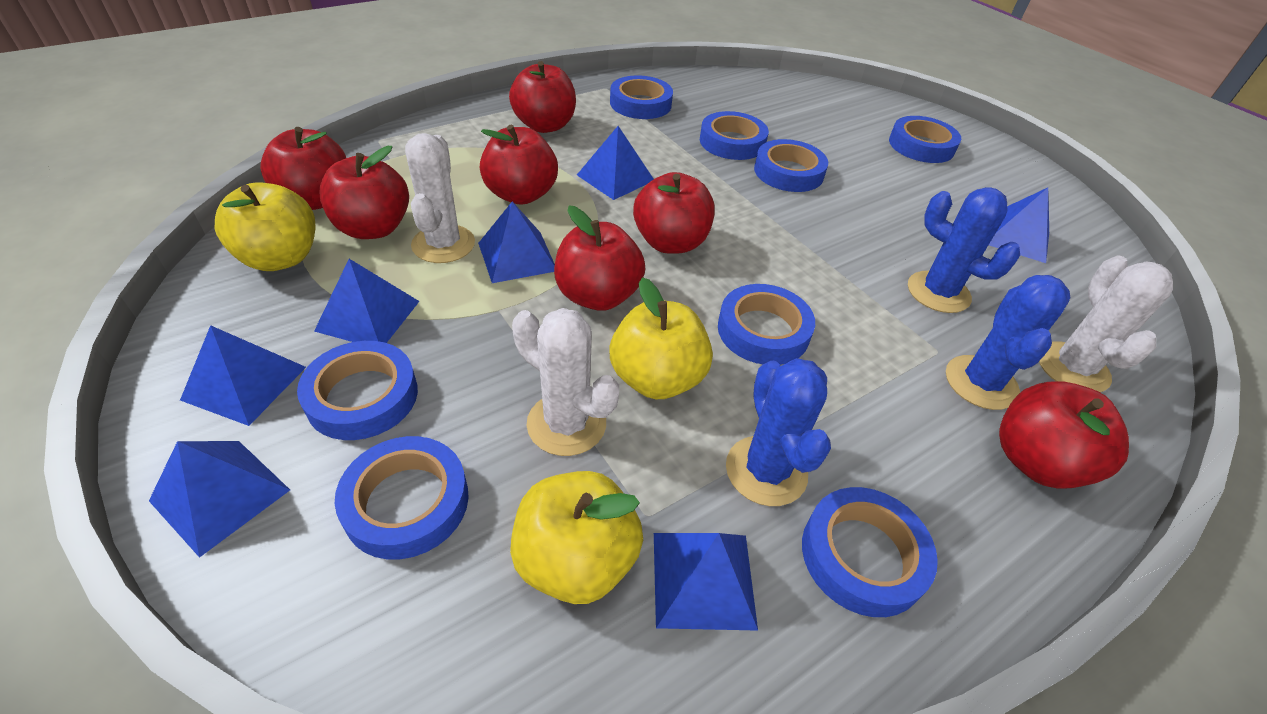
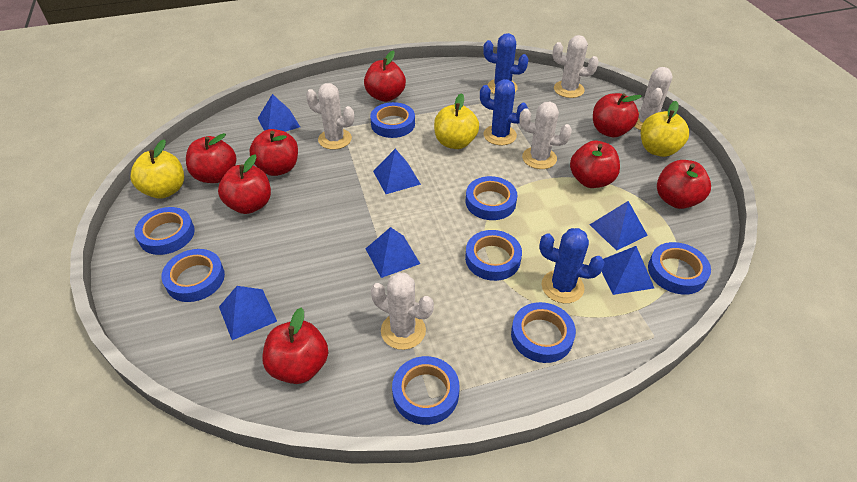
blue pyramid: [149,441,290,558] [180,325,306,426] [314,259,419,343] [478,201,555,283] [577,126,654,200] [654,533,758,631] [989,188,1049,263] = 7 -> [219,286,277,340] [258,94,300,132] [365,227,420,278] [373,149,421,194] [590,201,648,251] [601,246,654,295] = 6
red apple: [260,127,346,210] [319,146,409,239] [480,125,558,205] [509,61,576,133] [554,205,645,311] [633,172,715,254] [999,381,1129,489] = 7 -> [186,133,236,183] [218,154,271,214] [249,129,298,176] [262,307,328,384] [364,51,406,102] [570,141,620,188] [593,93,642,138] [657,160,711,209] = 8
white cactus: [405,133,475,263] [512,308,619,456] [1039,255,1173,392] = 3 -> [306,83,354,150] [371,272,434,350] [519,102,572,169] [553,35,599,98] [634,67,672,130] = 5

